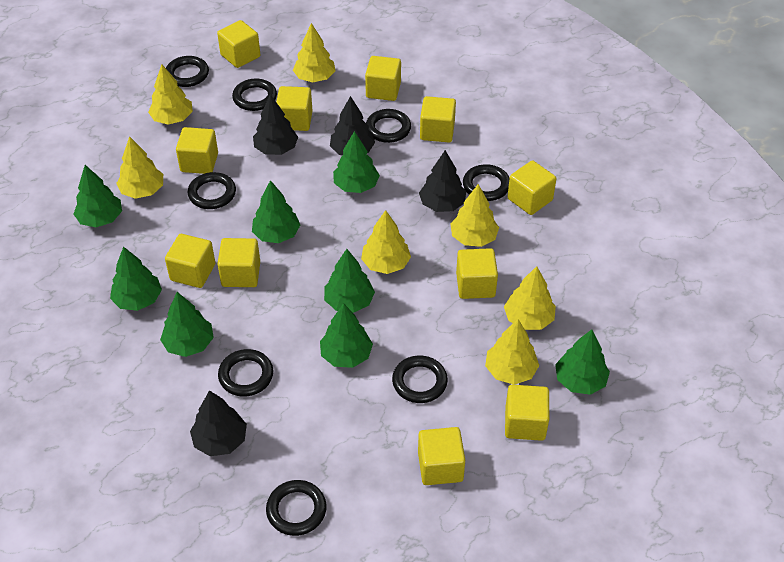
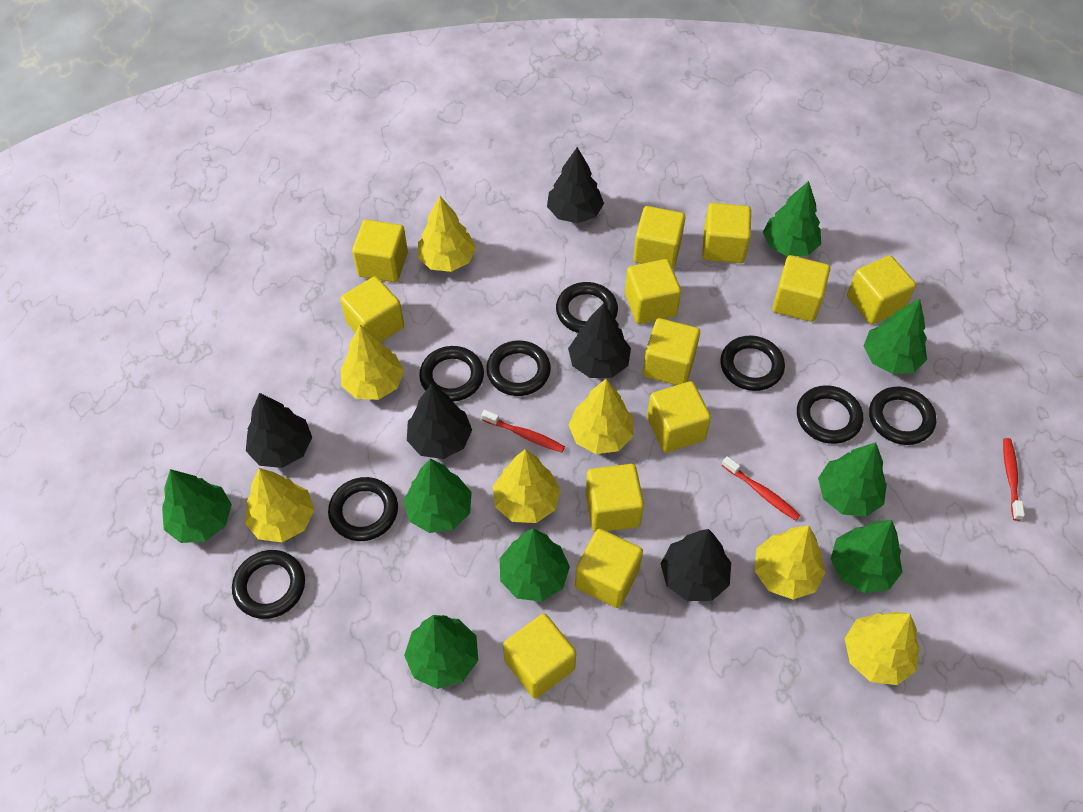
black tree: [190,390,247,456] [253,94,298,155] [330,96,375,156] [419,150,466,212] = 4 -> [246,393,312,468] [407,384,472,459] [547,147,604,223] [568,303,631,378] [661,529,731,601] = 5
red toothbrush: none = 0 -> [481,410,565,453] [722,456,800,521] [1003,438,1025,521] = 3
yellow cube: [165,234,215,288] [176,127,218,174] [217,20,260,68] [217,238,260,287] [276,86,313,131] [365,56,401,101] [418,427,465,485] [420,96,456,142] [456,248,498,299] [505,385,549,441] [507,160,556,215] = 11 -> [340,276,404,342] [352,220,408,282] [503,614,576,699] [575,529,643,608] [585,464,644,532] [625,259,681,324] [633,206,685,269] [643,318,700,385] [647,381,711,453] [702,203,751,263] [772,255,830,322] [847,256,916,324] = 12

